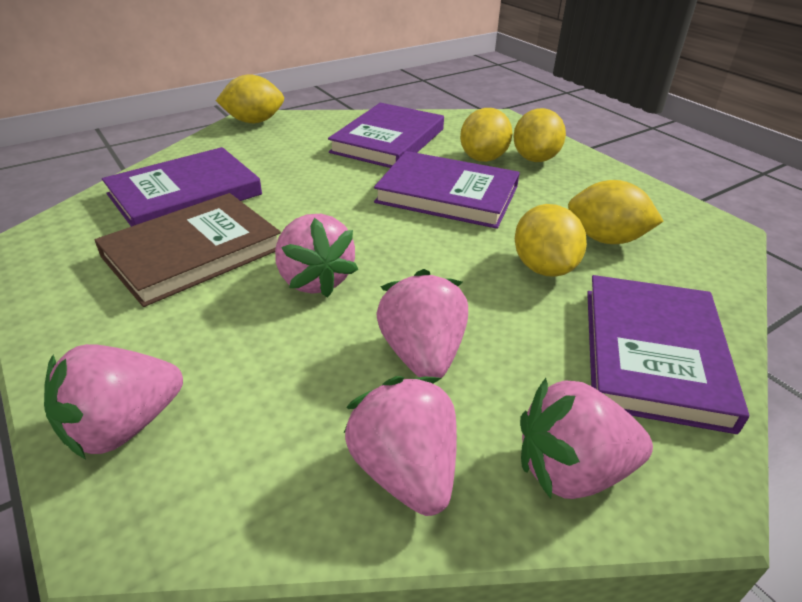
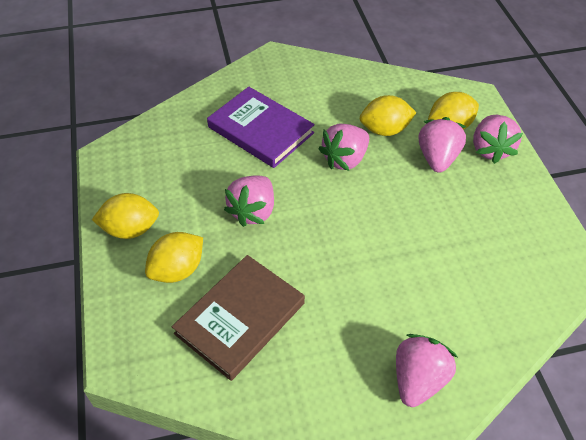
purple book: [102,147,262,227] [328,103,444,168] [374,151,520,229] [587,275,749,434] = 4 -> [207,87,315,168] = 1
yellow lemon: [216,74,284,123] [460,108,513,162] [513,108,566,162] [515,204,587,277] [568,180,664,244] = 5 -> [92,193,159,239] [145,232,203,283] [360,95,417,136] [428,92,479,130] = 4

